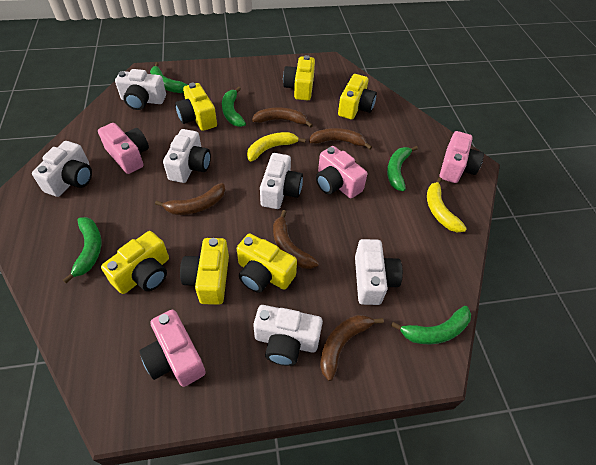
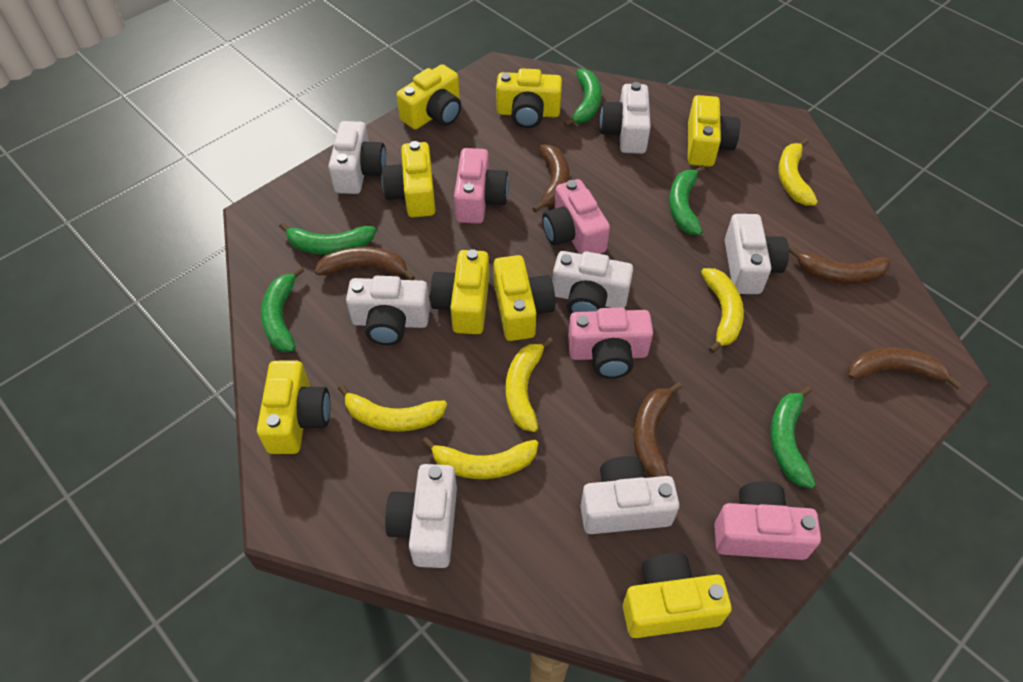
white camera: [32,141,92,197] [115,69,166,110] [163,129,211,183] [253,305,323,366] [260,153,303,209] [355,239,403,305] = 6 -> [328,121,386,194] [346,276,430,345] [385,464,457,568] [553,251,633,314] [580,456,679,534] [600,82,651,154] [725,214,789,294] = 7
yellow banana: [247,132,306,162] [427,177,467,232] = 2 -> [338,384,447,431] [422,437,538,479] [506,337,553,432] [701,268,744,353] [778,139,818,206] = 5
yellow camera: [101,231,169,294] [175,83,217,131] [180,238,229,305] [236,234,297,293] [283,55,315,100] [338,74,377,119] = 6 -> [257,361,330,454] [381,141,435,217] [397,64,461,130] [430,249,489,334] [493,255,555,341] [496,68,562,128] [623,552,732,638] [688,95,740,167] = 8

